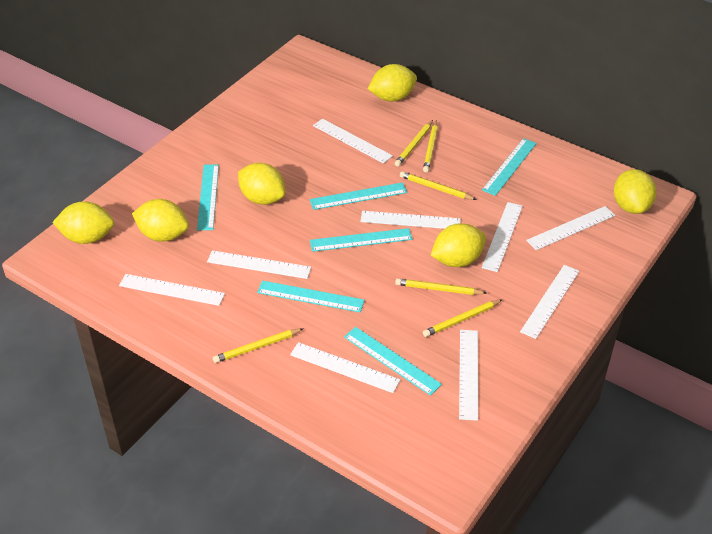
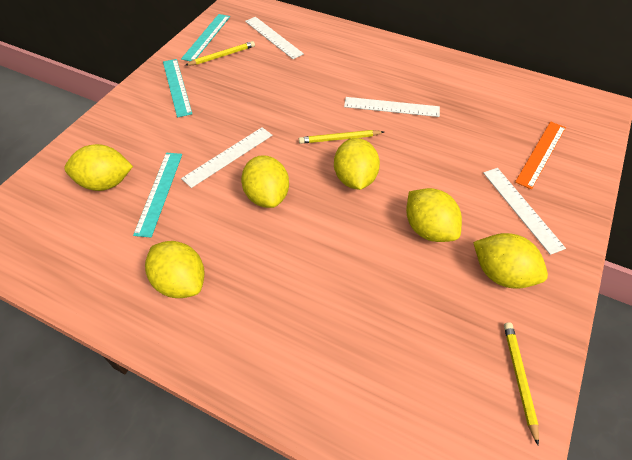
orange ruler: none = 0 -> [515,121,566,189] = 1
turquoise ruler: [197,164,219,230] [257,281,365,313] [310,182,407,210] [310,228,412,252] [344,327,442,396] [482,138,537,196] = 6 -> [133,153,182,238] [163,59,192,118] [181,14,230,61] = 3
white ruler: [119,274,225,306] [207,250,311,279] [290,342,400,393] [313,119,393,164] [360,211,461,229] [459,330,478,421] [482,202,523,272] [520,265,579,339] [526,206,615,250] = 9 -> [181,127,272,188] [245,17,304,59] [344,97,440,117] [483,168,566,255] = 4
yellow pencil: [213,329,303,363] [395,120,433,166] [395,278,486,295] [400,171,477,200] [423,120,438,172] [423,299,503,337] = 6 -> [186,41,255,66] [299,130,384,144] [504,322,539,446] = 3

